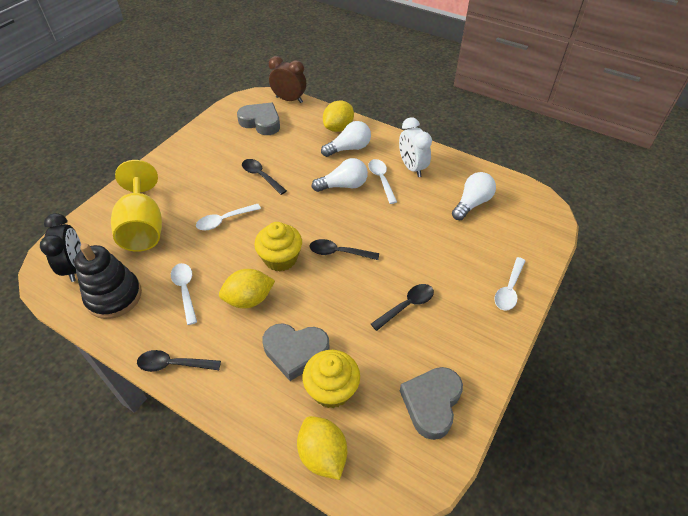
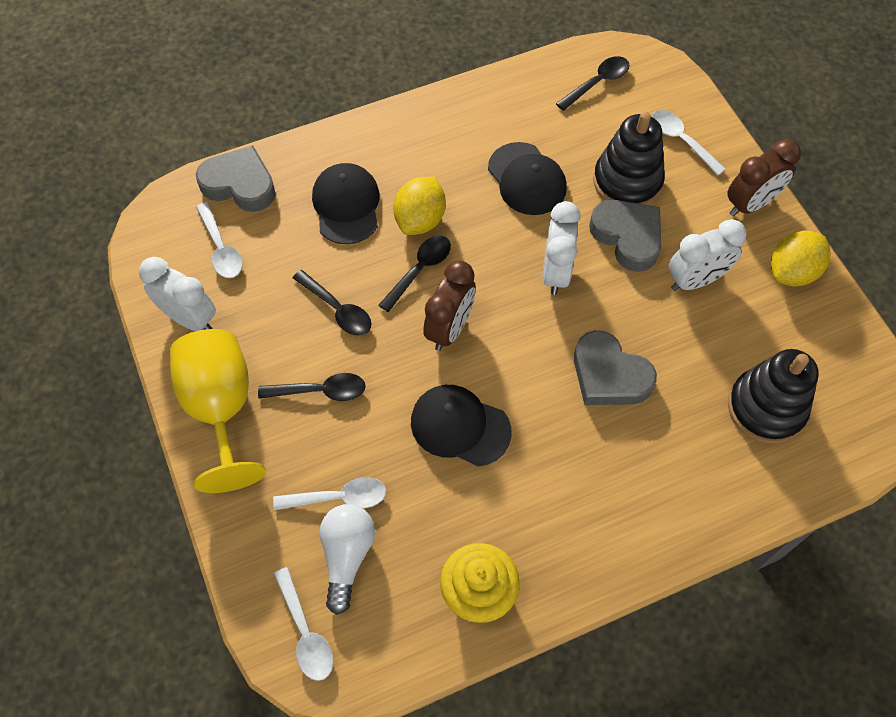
black cap: none = 0 -> [312,163,380,244] [411,385,511,467] [488,142,567,215] = 3
black clock: [40,213,81,282] = 1 -> none = 0
black stacking toy: [74,243,142,319] = 1 -> [593,112,665,205] [728,349,819,444] = 2
brown clock: [269,56,306,103] = 1 -> [423,261,475,351] [727,139,801,216] = 2
white clock: [399,117,432,177] = 1 -> [139,257,216,331] [542,201,581,295] [669,219,747,291] = 3
white light bulb: [312,158,368,192] [321,121,371,157] [452,172,496,220] = 3 -> [319,504,375,615] = 1
yellow cupcake: [254,222,302,271] [302,350,360,408] = 2 -> [440,543,520,623] = 1
yellow lemon: [219,269,275,308] [297,416,347,480] [323,101,354,132] = 3 -> [393,177,446,235] [771,231,830,286] = 2

